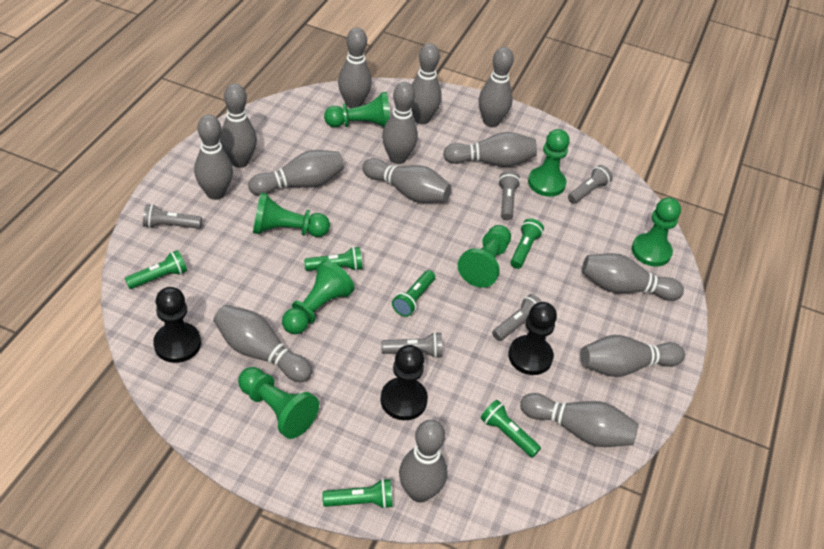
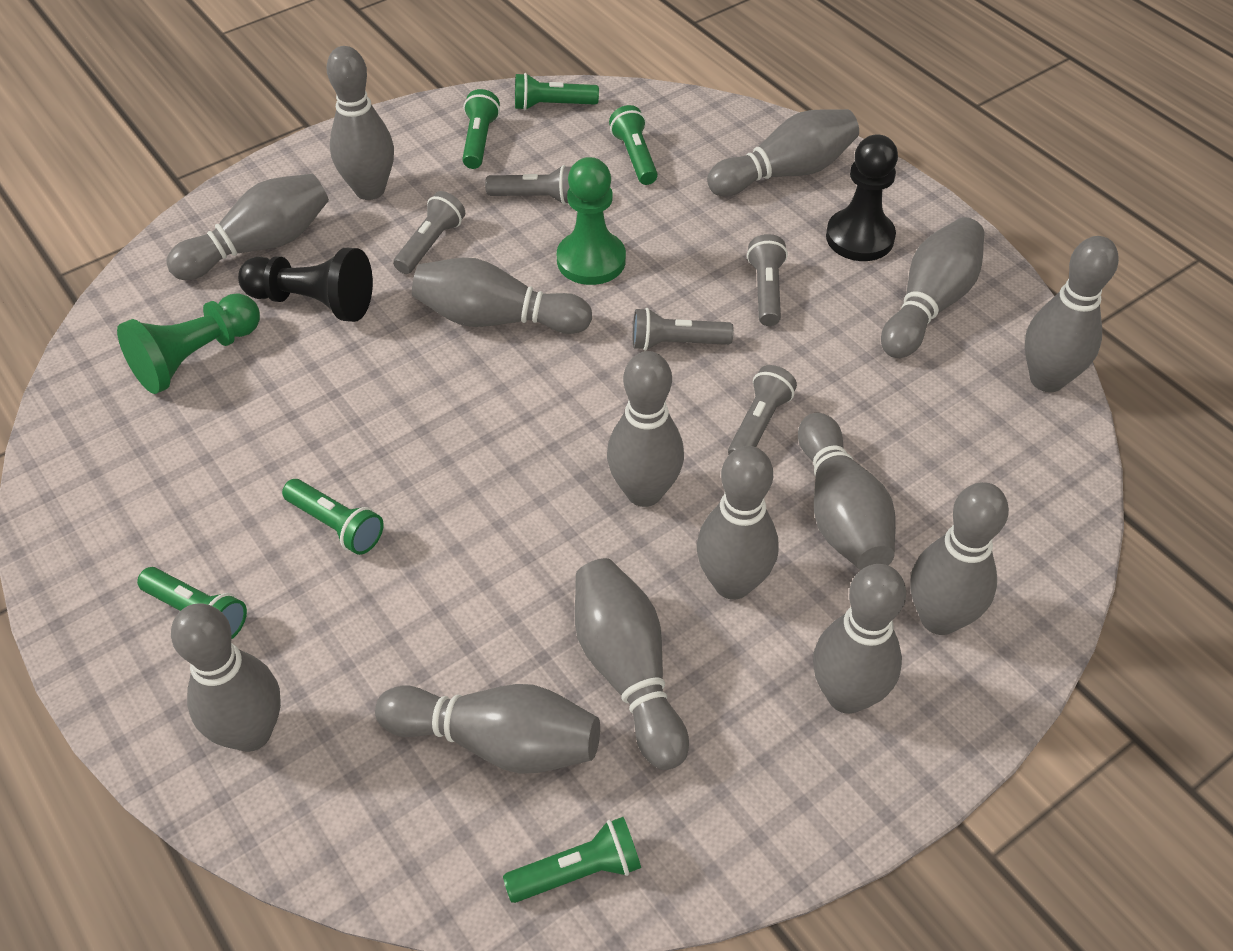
black pawn: [153,287,201,363] [381,345,428,420] [508,302,557,375] = 3 -> [238,248,373,322] [826,134,898,261] = 2
green pawn: [238,367,319,439] [253,192,330,237] [282,260,355,334] [324,92,390,127] [458,225,511,288] [528,129,570,197] [632,197,681,267] = 7 -> [117,293,260,394] [557,157,626,285] = 2

